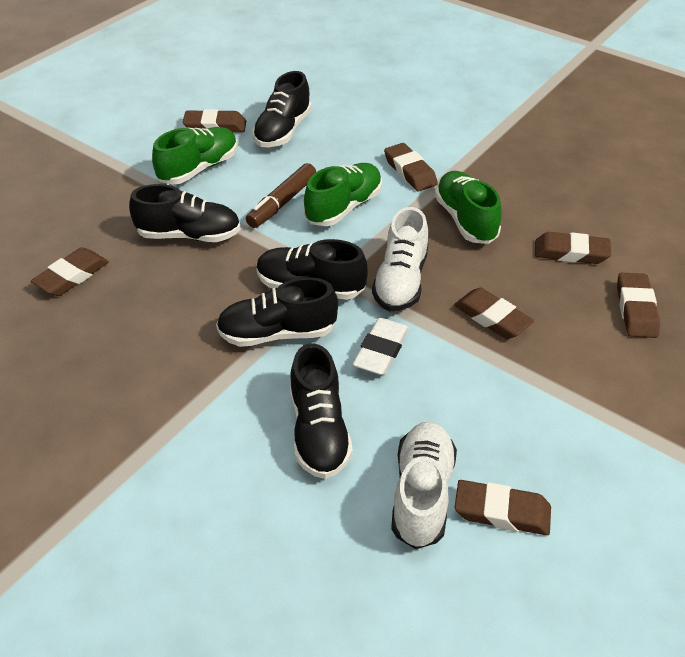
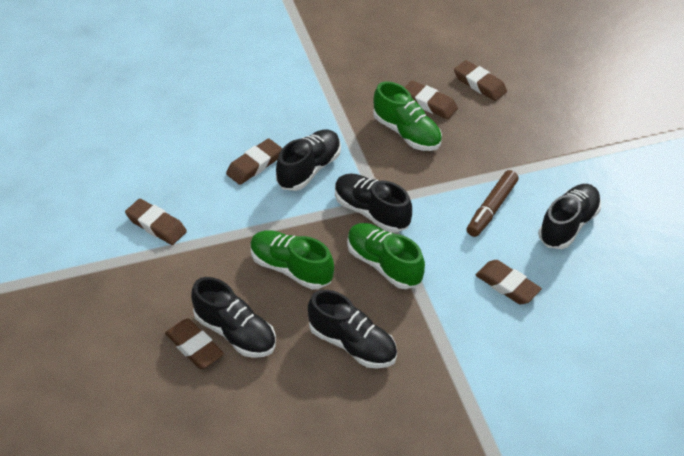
brown eraser: [31,247,109,296] [183,109,246,133] [384,143,438,192] [454,288,534,339] [455,480,551,535] [535,232,611,264] [617,273,660,338] = 7 -> [125,199,187,245] [165,319,224,369] [226,138,282,185] [405,81,458,119] [454,60,507,101] [476,260,542,304] = 6
white eraser: [352,318,409,375] = 1 -> none = 0
white shoe: [372,207,428,311] [391,422,457,549] = 2 -> none = 0

